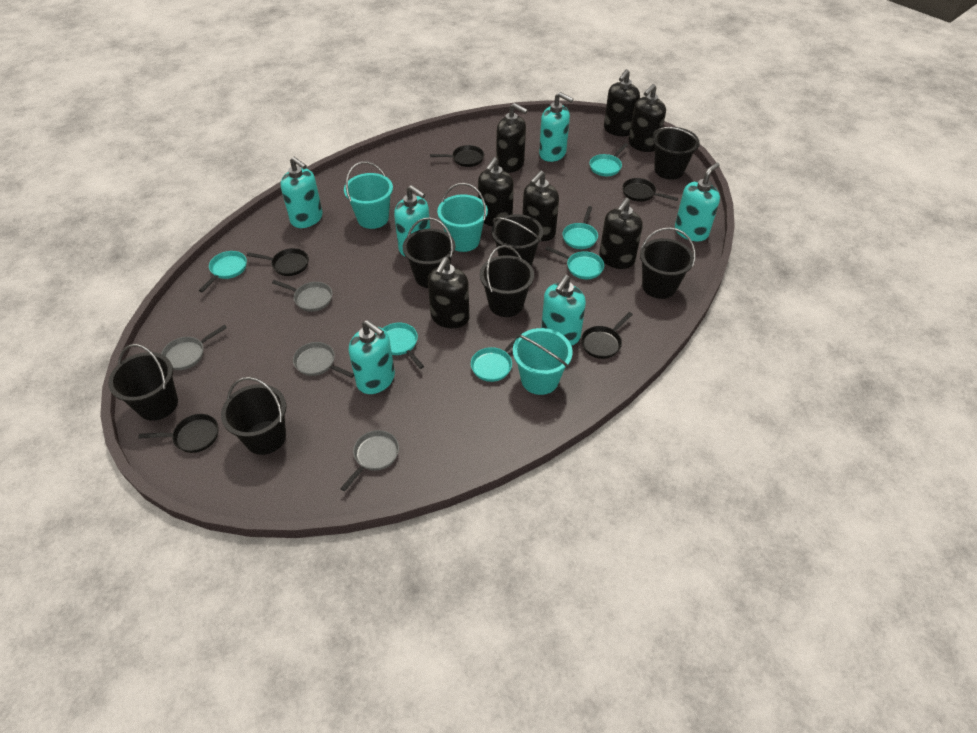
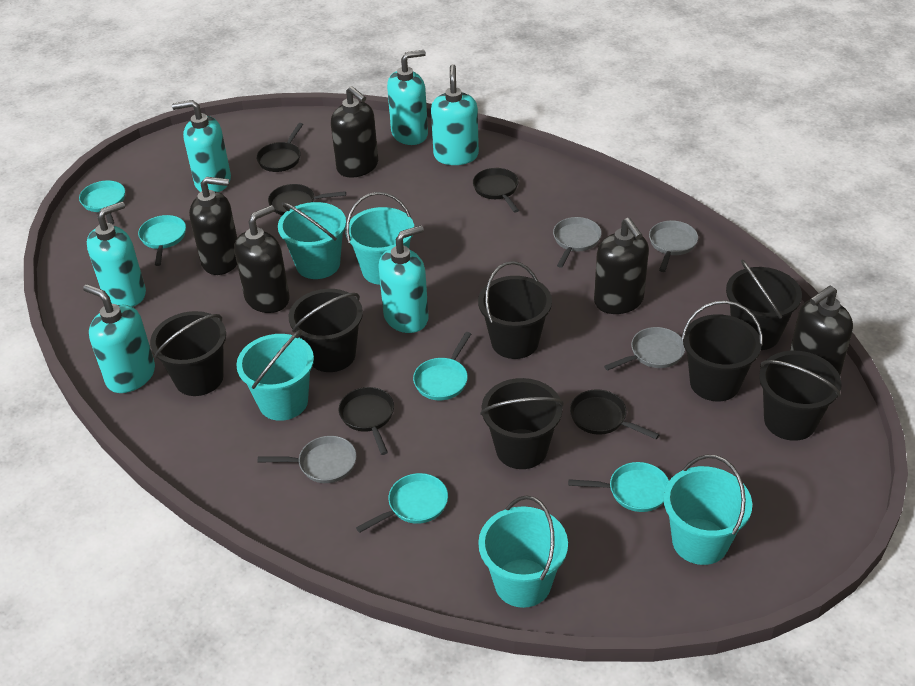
black soap dispenser: [428,257,470,329] [478,157,514,226] [496,103,528,173] [522,170,559,241] [599,198,643,269] [604,69,640,136] [628,84,666,152] = 7 -> [189,177,237,275] [234,205,290,313] [331,86,378,178] [594,218,649,314] [790,286,853,375] = 5
turquoise bucket: [344,161,393,229] [437,183,488,252] [513,328,573,395] = 3 -> [236,330,314,421] [278,202,346,279] [346,192,414,285] [478,495,568,608] [663,455,752,565] = 5
turquoise pan: [199,251,247,292] [382,323,424,369] [471,332,523,382] [545,246,604,279] [562,206,598,249] [589,143,628,176] = 6 -> [79,181,125,224] [138,215,186,266] [356,473,448,533] [413,332,471,400] [568,462,669,512] = 5

